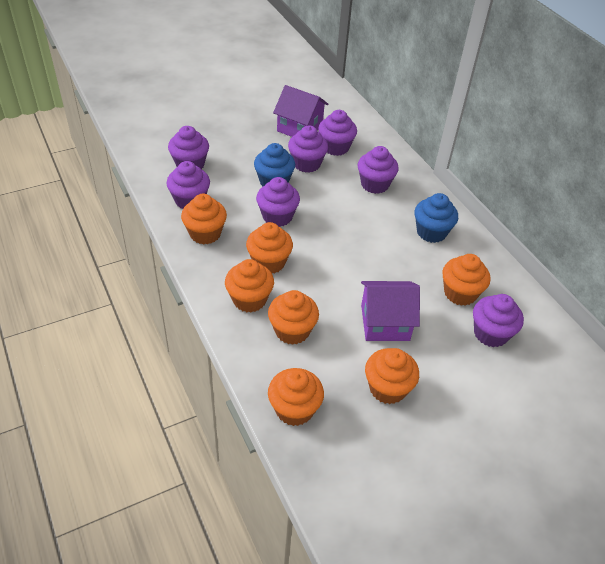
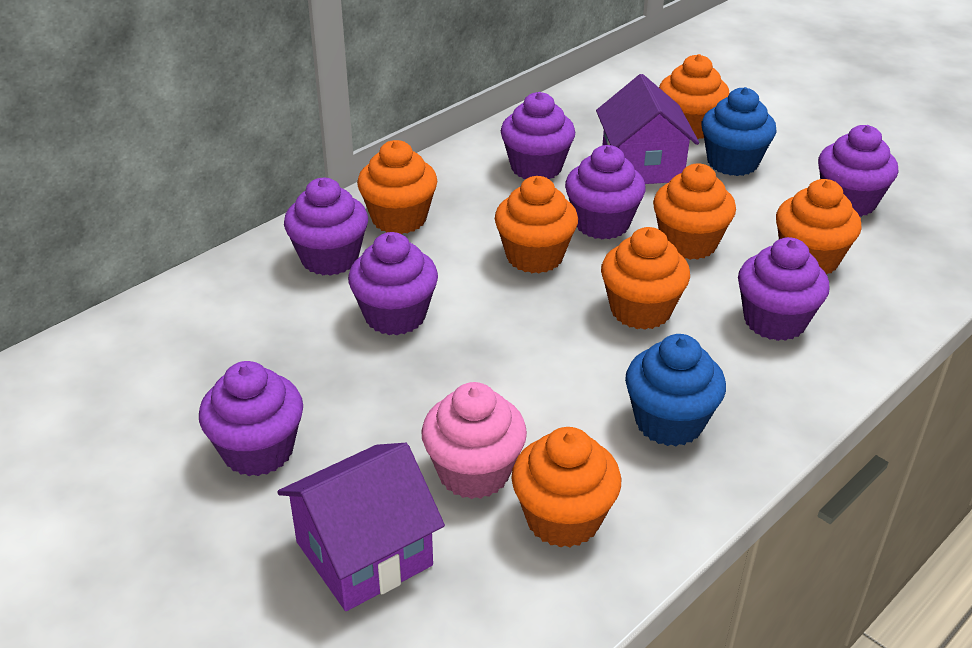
pink cupcake: none = 0 -> [421,382,527,499] = 1

